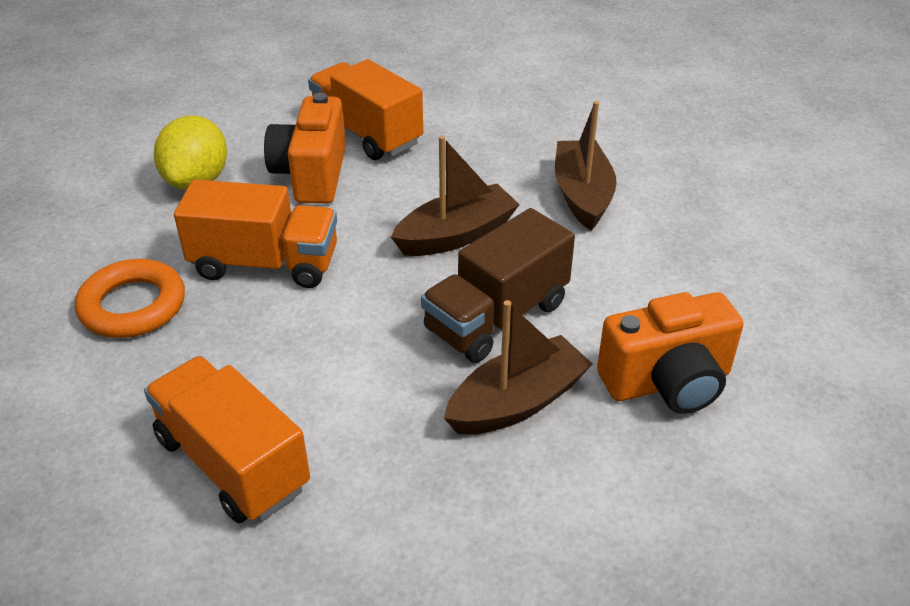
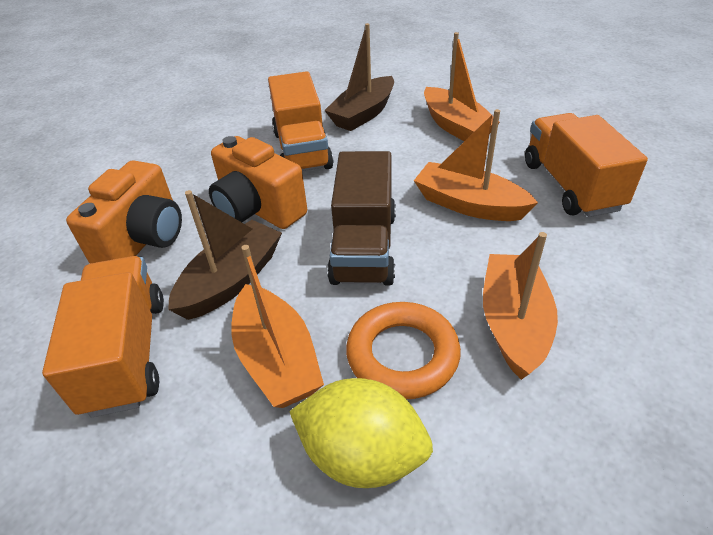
brown boat: [391,135,520,256] [444,300,592,435] [555,101,616,230] = 3 -> [168,190,282,320] [324,23,394,131] = 2
orange boat: none = 0 -> [231,245,324,408] [414,109,538,221] [424,32,500,141] [483,232,558,380] = 4

